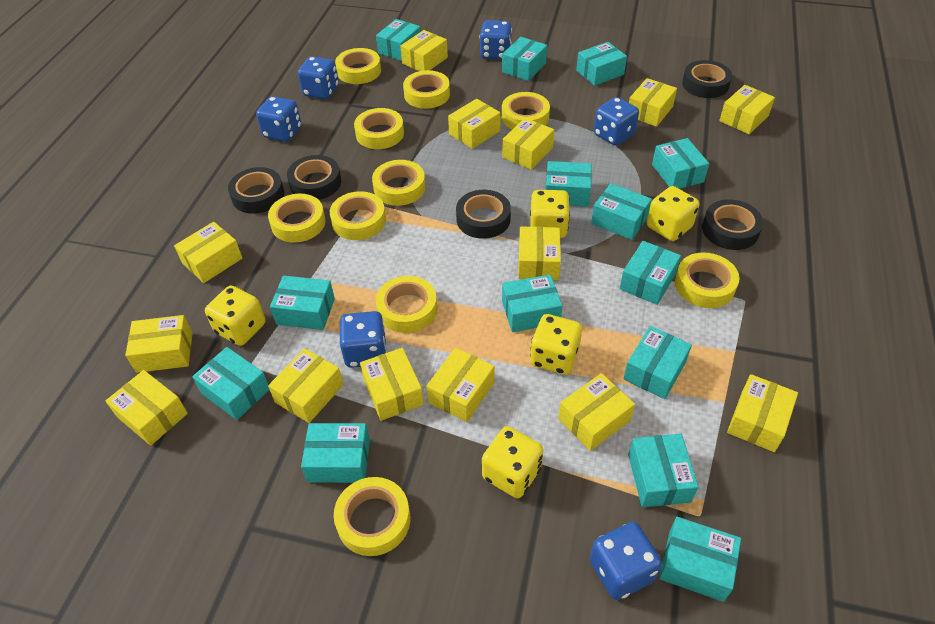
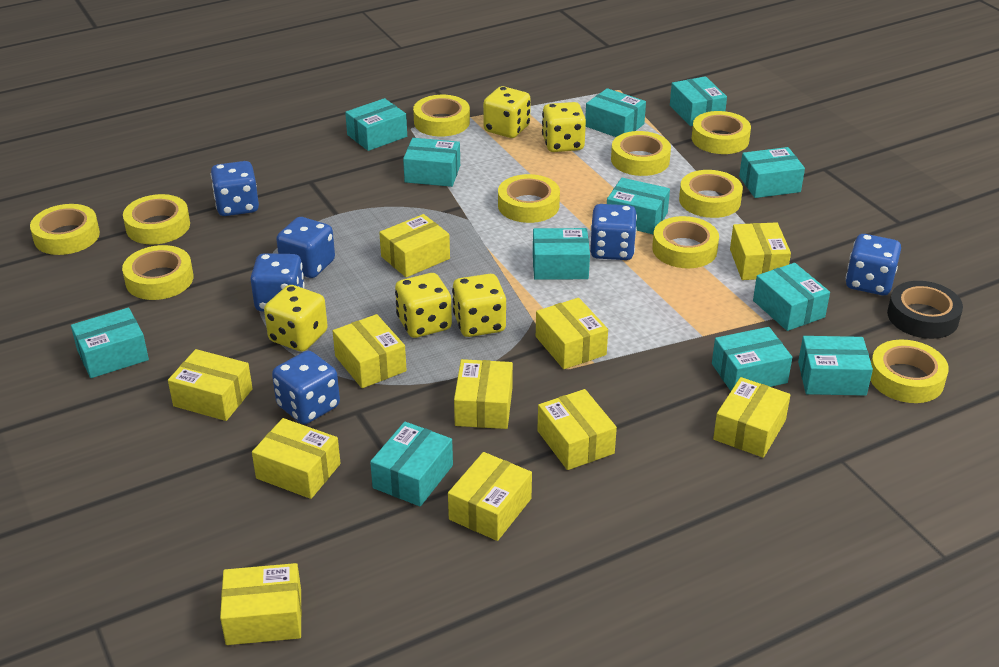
black tape: [228,167,284,214] [287,155,341,200] [456,190,511,239] [682,60,732,98] [702,199,763,250] = 5 -> [887,281,963,339] = 1
turquoise box: [192,347,270,420] [270,276,335,330] [301,423,370,483] [376,19,421,61] [502,37,547,81] [502,275,562,332] [545,161,592,207] [576,42,627,86] [591,183,652,240] [620,241,681,305] [623,326,692,399] [628,434,699,507] [652,138,709,189] [659,517,741,602] = 14 -> [71,308,149,378] [345,98,407,151] [370,422,453,506] [403,138,460,187] [533,228,590,280] [585,88,646,137] [607,178,670,234] [670,76,727,126] [712,327,792,391] [739,147,805,198] [753,263,830,331] [798,336,873,396] = 12
yellow box: [106,370,188,446] [125,315,193,373] [174,222,242,283] [268,348,343,423] [360,348,424,421] [400,30,448,71] [426,348,494,422] [448,99,501,149] [502,118,554,170] [518,226,561,280] [558,373,635,451] [629,78,677,127] [719,85,775,134] [727,374,798,452] = 14 -> [168,349,253,421] [220,563,302,645] [252,418,341,499] [333,314,407,388] [379,214,450,277] [448,452,532,541] [454,359,513,429] [536,298,608,369] [537,389,617,470] [713,377,790,458] [730,222,791,280] = 11

